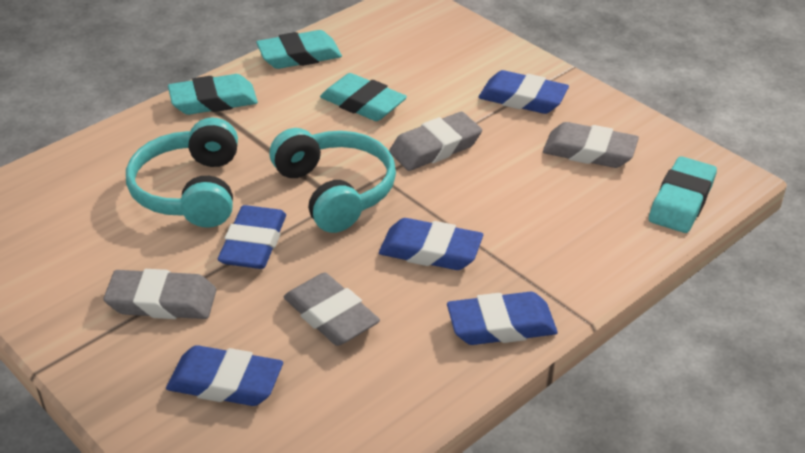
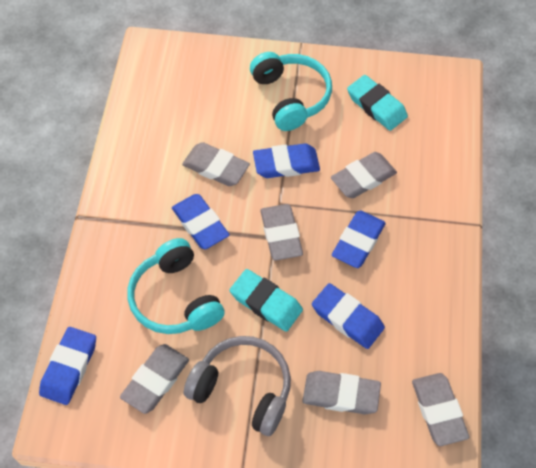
grey eraser: [104,269,216,319] [284,273,380,346] [389,112,482,171] [543,122,639,168] = 4 -> [120,344,189,414] [182,142,250,186] [261,204,303,260] [303,371,381,415] [331,152,397,198] [412,373,469,446] = 6
grey headphones: none = 0 -> [184,336,291,436] = 1
turquoise eraser: [168,74,258,115] [256,30,342,69] [320,73,407,121] [649,156,717,233] = 4 -> [230,269,303,332] [347,75,408,131] = 2

